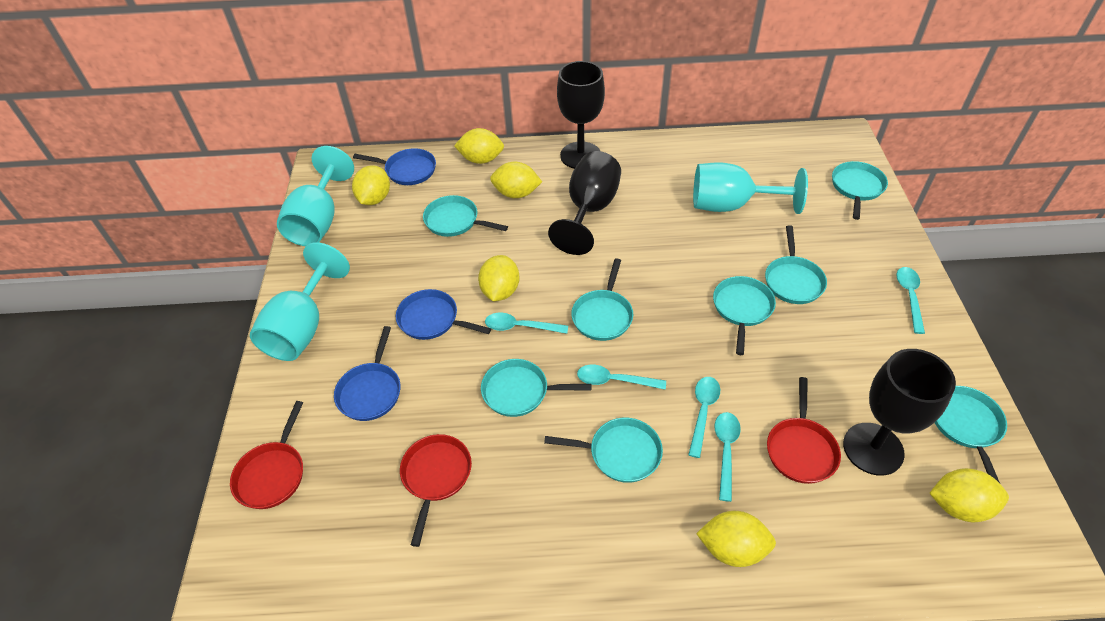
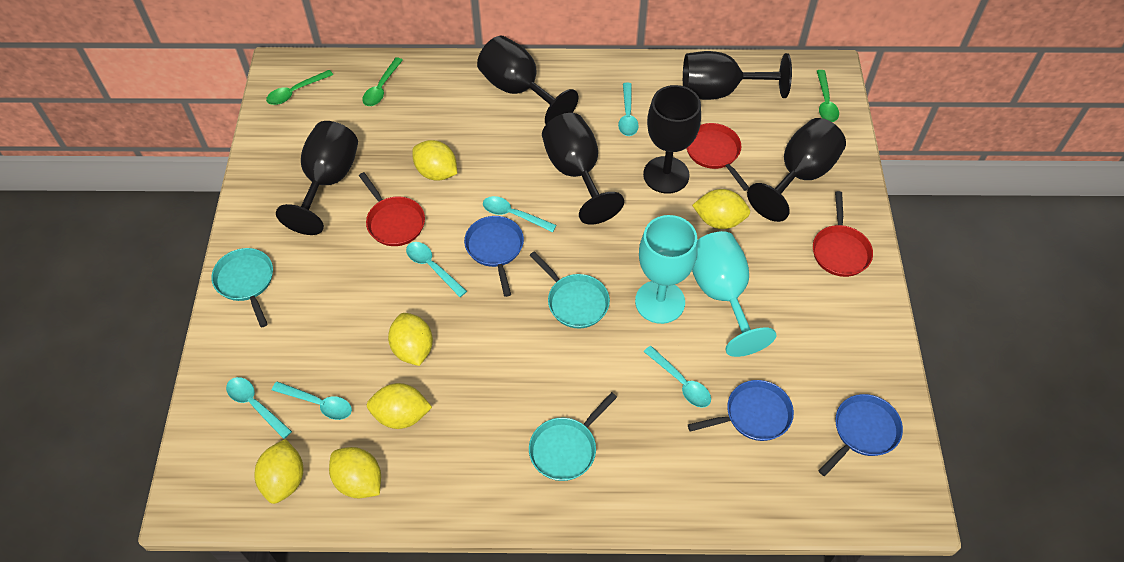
black goblet: [548,151,621,255] [557,61,605,169] [843,349,956,476] = 3 -> [276,121,358,235] [477,36,578,125] [542,113,624,225] [643,85,701,194] [683,51,792,100] [747,118,846,222] = 6
green spoon: none = 0 -> [266,70,333,105] [362,57,403,106] [817,70,839,122] = 3
turquoise goblet: [250,242,350,361] [277,146,354,246] [693,162,808,214] = 3 -> [635,215,698,324] [692,231,776,357] = 2
turquoise pan: [423,195,508,237] [481,359,592,417] [544,418,663,483] [571,258,633,341] [713,276,776,355] [765,225,827,304] [832,161,888,220] [934,386,1007,483] = 8 -> [211,248,273,328] [529,251,610,328] [529,392,617,481] = 3
turquoise spoon: [485,313,568,334] [577,365,666,390] [688,377,720,458] [714,412,741,502] [896,267,925,334] = 5 -> [226,377,292,439] [272,382,352,420] [406,242,467,297] [483,196,557,232] [618,83,639,136] [644,346,711,408] = 6

